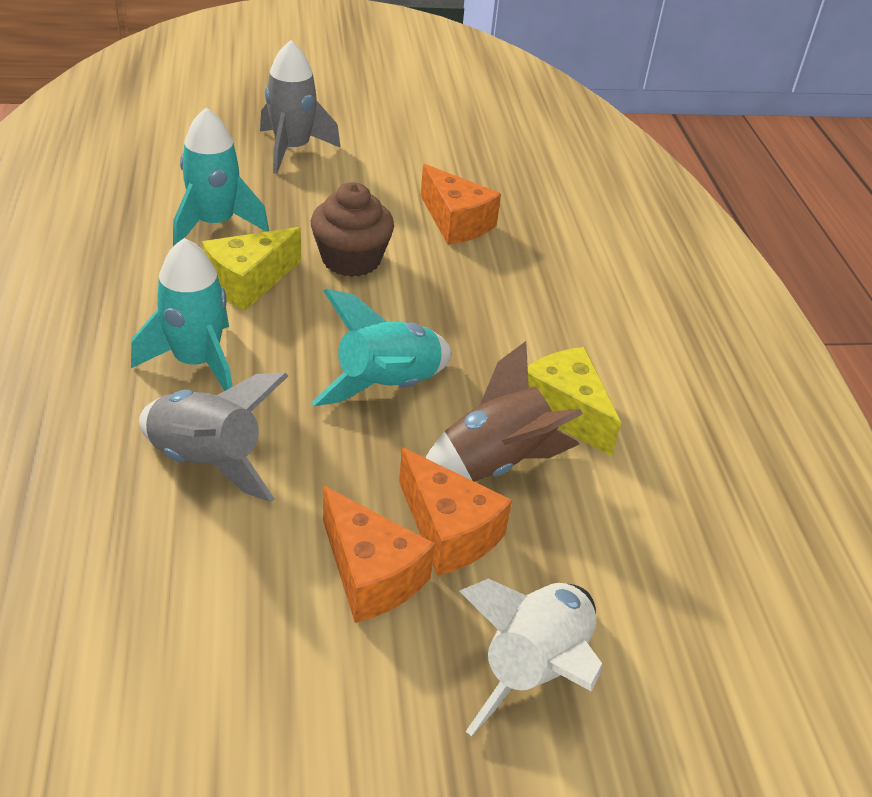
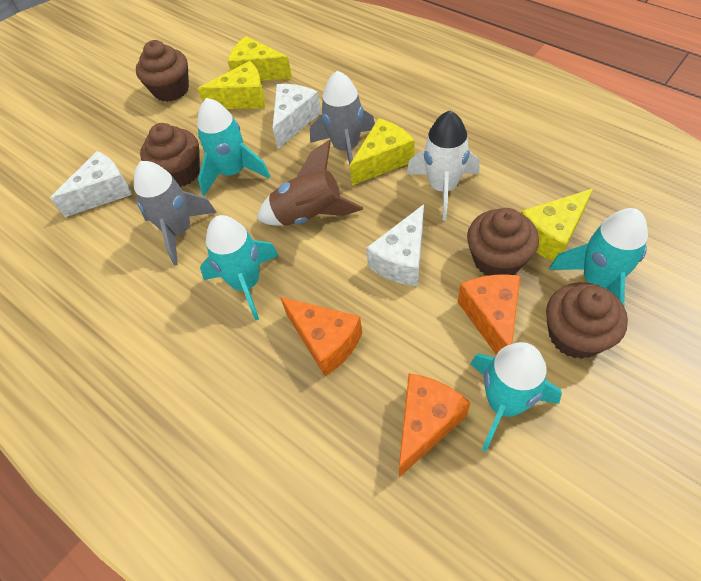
brown cupcake: [311,182,394,277] = 1 -> [136,40,189,102] [140,123,200,187] [467,208,539,276] [546,282,628,359] = 4
turquoise rocket: [131,238,233,391] [173,108,269,246] [311,289,452,406] = 3 -> [197,98,271,196] [200,215,279,321] [470,342,562,451] [549,208,648,305] = 4
white cheese: none = 0 -> [50,151,132,217] [273,84,321,149] [366,204,424,286] = 3
yellow cheese: [202,227,301,311] [528,347,621,457] = 2 -> [198,61,265,109] [228,36,292,81] [350,118,415,185] [521,189,593,261] = 4

